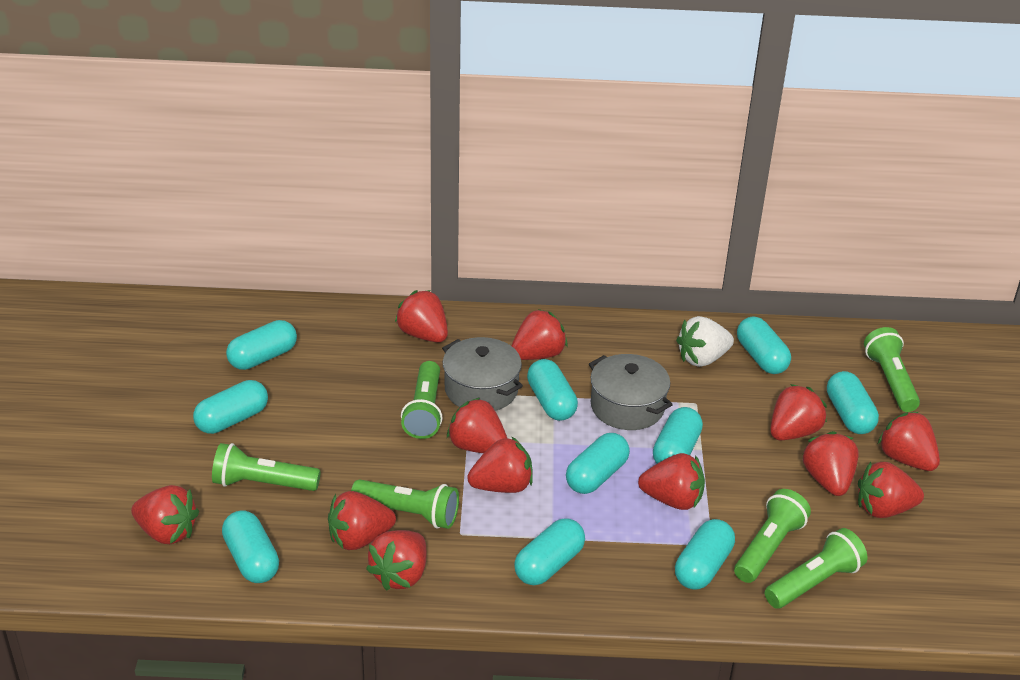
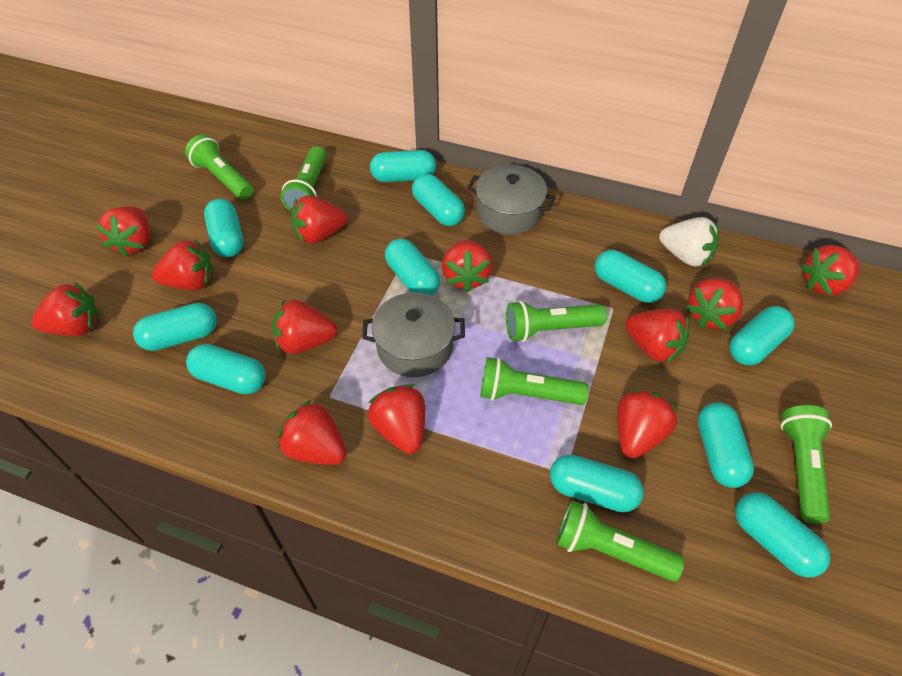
turquoise capsule: [193,380,268,434] [222,510,279,583] [226,320,297,370] [514,518,585,585] [527,359,578,421] [566,433,630,494] [653,407,703,463] [675,519,735,590] [737,316,791,374] [827,371,879,434] = 10 -> [133,303,217,351] [186,344,266,395] [204,199,244,257] [370,150,436,182] [385,238,440,295] [412,174,465,226] [550,454,644,512] [594,250,666,303] [698,402,754,488] [729,306,795,366] [735,493,830,578] = 11

